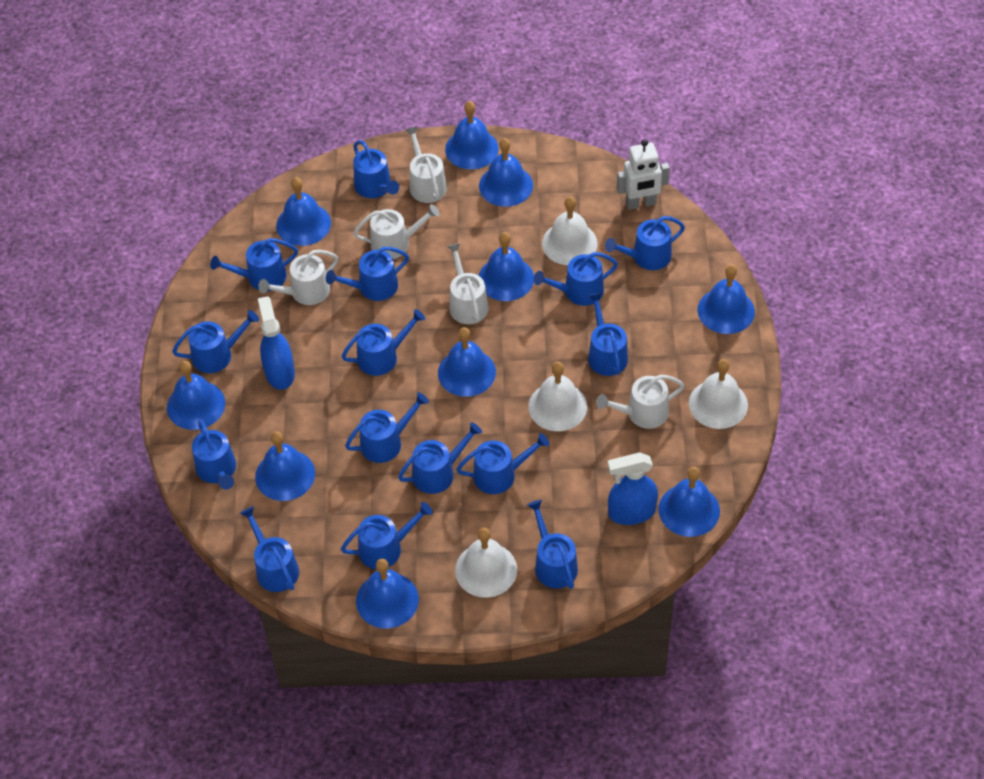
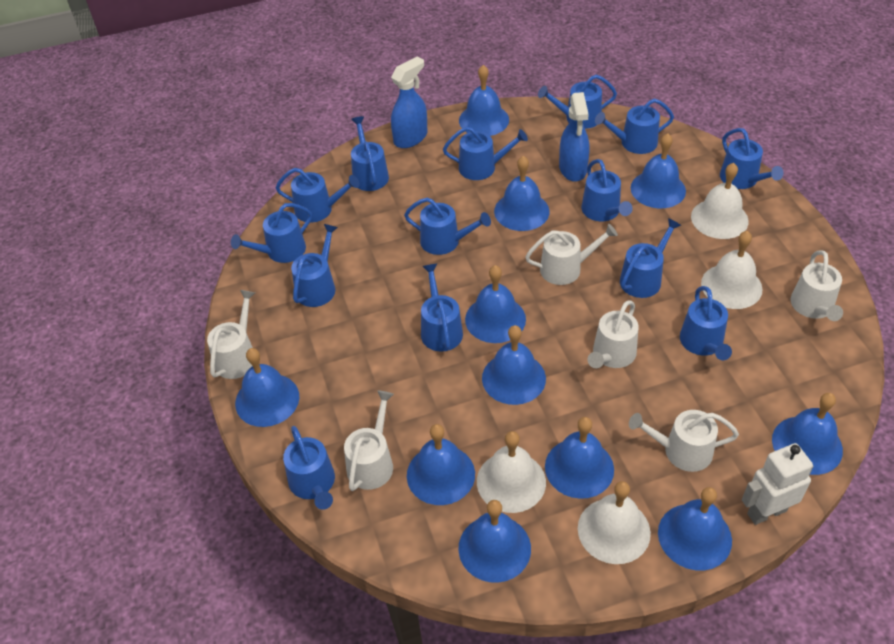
blue bell: [167,361,225,430] [255,431,315,501] [276,177,331,246] [356,559,419,628] [438,327,496,397] [445,101,499,169] [478,232,534,301] [479,138,533,207] [659,467,720,537] [698,265,755,334] = 10 -> [235,348,299,427] [407,424,475,505] [458,500,531,583] [459,65,509,136] [465,265,526,343] [482,325,546,405] [494,156,550,231] [545,417,614,499] [631,133,686,208] [658,487,732,570] [772,393,843,475] = 11
blue watering can: [172,310,259,373] [192,420,236,490] [210,238,298,291] [240,506,299,592] [326,247,409,301] [341,309,425,376] [341,502,433,569] [345,392,429,463] [353,140,399,198] [398,422,482,494] [456,433,549,494] [527,500,578,589] [534,252,618,306] [588,293,628,376] [605,216,685,270] = 15 -> [231,203,312,263] [276,168,360,223] [283,426,335,510] [291,224,338,307] [351,116,389,191] [404,197,491,255] [421,264,463,352] [443,127,528,180] [538,75,617,129] [581,159,633,221] [595,99,674,154] [620,218,681,298] [680,286,732,360] [720,128,783,189] = 14
white watering can: [259,250,338,305] [353,204,440,259] [405,126,447,203] [447,243,489,324] [596,375,684,429] = 5 -> [207,290,255,379] [344,390,394,491] [525,224,618,285] [588,300,639,368] [629,410,739,472] [791,250,843,321] = 6

